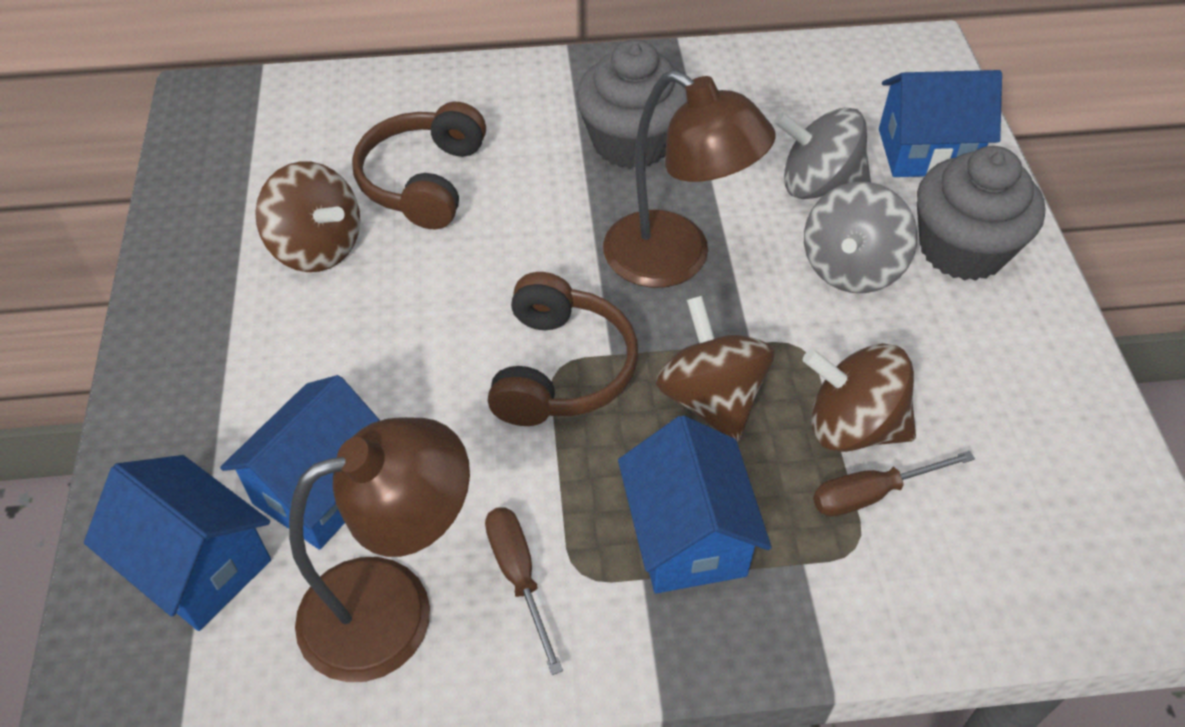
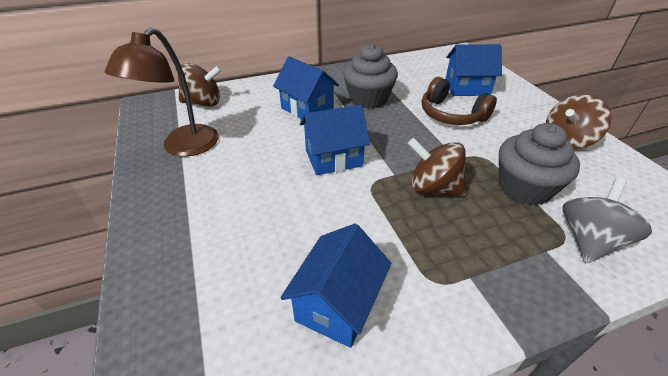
brown headphones: [352,102,486,230] [488,272,638,426] = 2 -> [422,77,497,125] = 1
brown lamp: [289,417,470,682] [603,70,775,288] = 2 -> [105,27,218,157] = 1
brown screwdriver: [485,507,563,675] [813,451,975,517] = 2 -> none = 0
grey spinning top: [774,107,871,199] [804,182,918,293] = 2 -> [563,177,652,263] = 1

